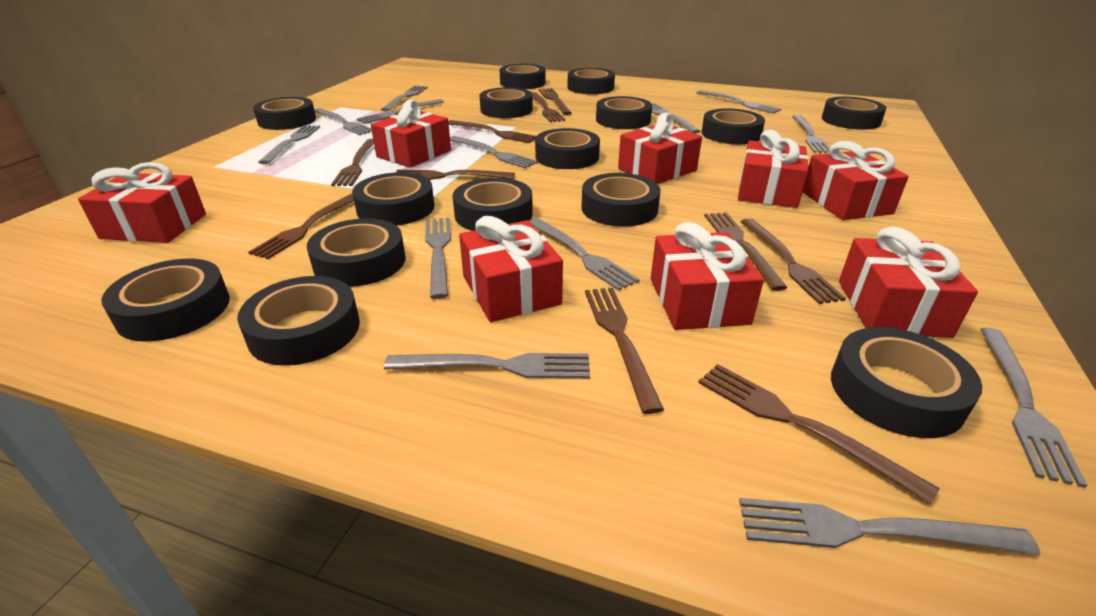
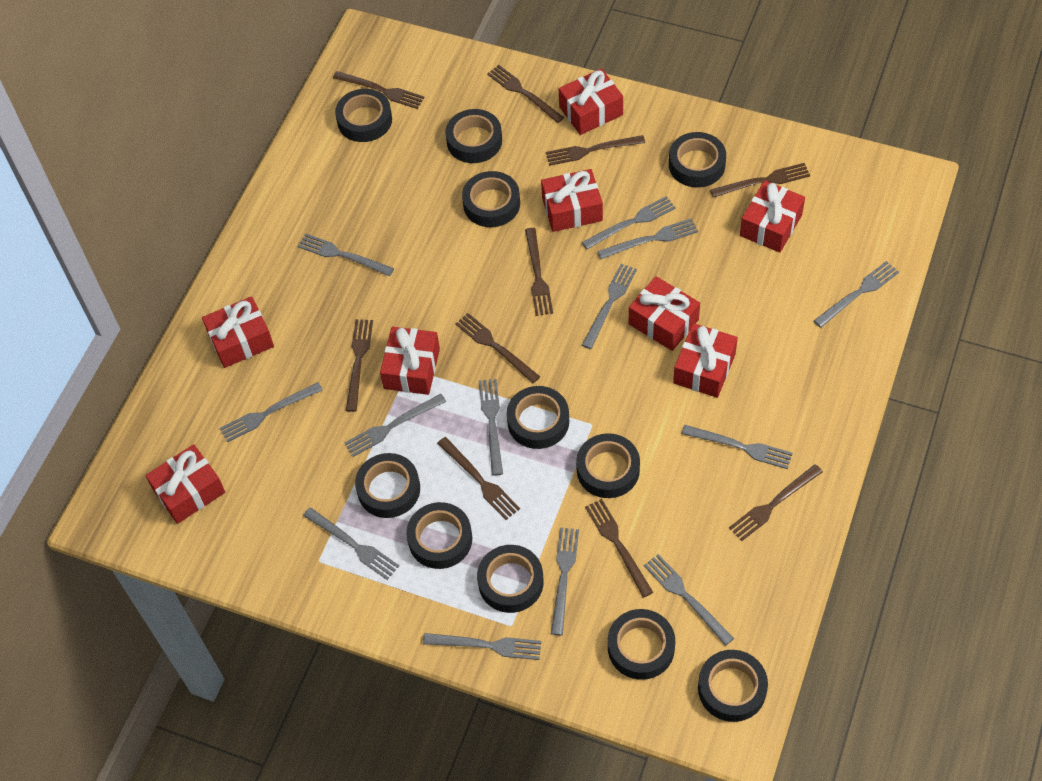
black tape: [101,259,230,341] [237,276,360,366] [253,97,316,130] [307,218,406,287] [352,172,435,226] [453,178,533,231] [479,87,533,118] [499,64,546,89] [535,128,600,169] [567,68,615,94] [582,173,661,227] [596,96,652,129] [702,108,765,144] [822,97,887,130] [831,327,982,438] = 15 -> [335,89,392,142] [355,453,420,518] [406,502,472,569] [445,109,502,163] [462,171,520,227] [477,545,544,613] [507,386,569,449] [576,433,640,498] [608,609,675,680] [669,132,726,187] [698,650,768,722] = 11

